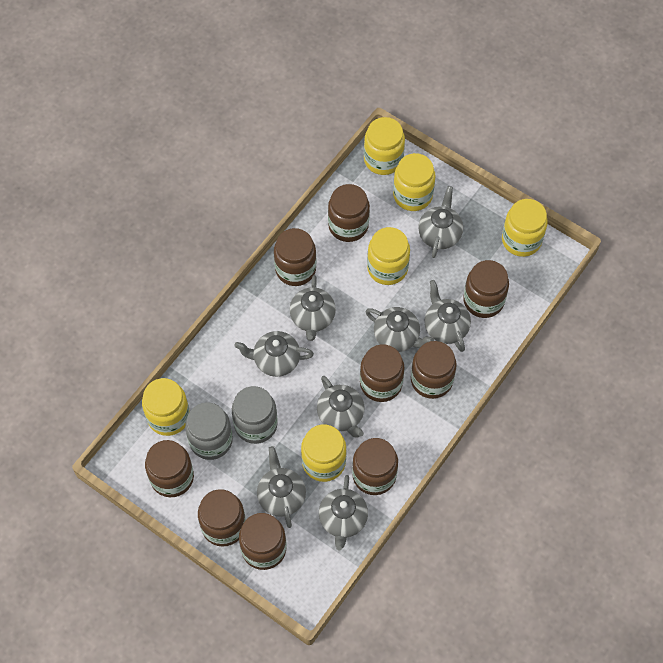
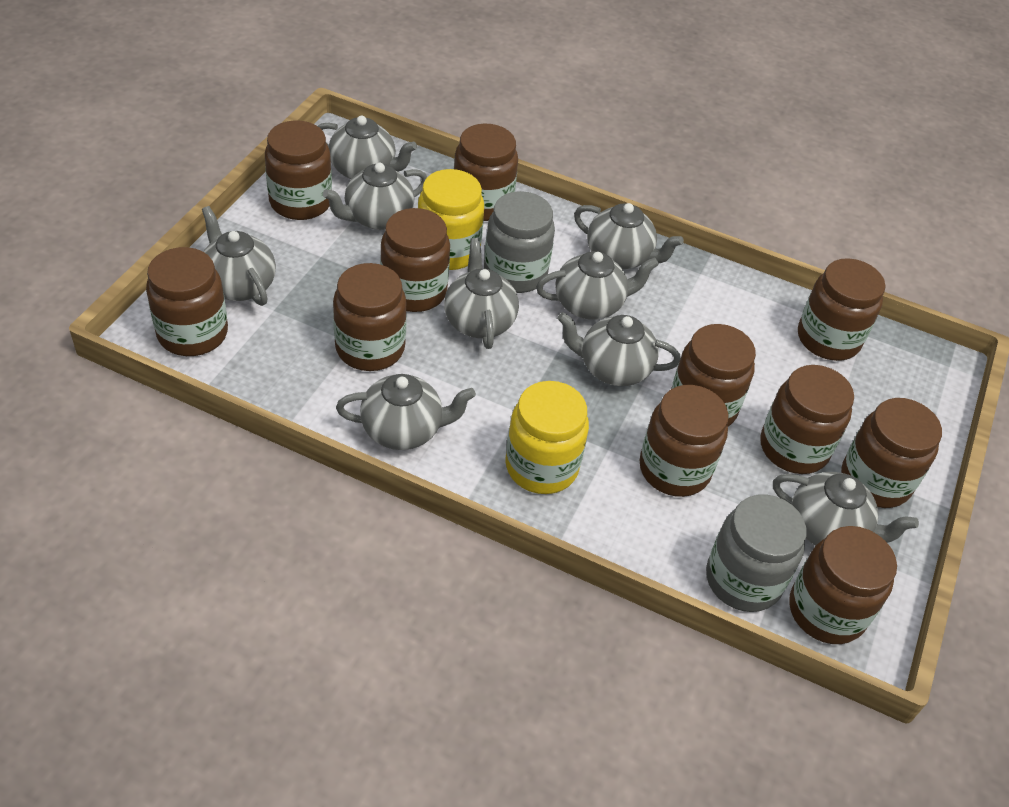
brown jar: [145,440,194,497] [198,489,246,547] [239,513,287,570] [274,228,316,286] [328,184,370,242] [352,438,398,495] [360,344,405,402] [411,341,457,399] [463,260,509,318] = 9 -> [146,247,228,356] [265,120,332,220] [333,263,407,371] [380,208,450,312] [454,124,518,221] [639,385,729,497] [671,324,756,426] [760,365,854,474] [789,526,897,644] [798,258,886,361] [841,398,942,508] = 11
grey teapot: [234,331,314,377] [257,446,306,528] [290,275,336,341] [317,376,364,438] [319,475,368,550] [365,307,434,352] [418,186,463,258] [424,280,471,352] = 8 -> [202,206,276,306] [318,116,417,179] [323,163,427,230] [336,374,476,450] [444,238,519,349] [536,251,659,320] [557,312,681,386] [574,203,684,269] [773,472,919,545] = 9
yellow jar: [142,378,190,436] [301,424,347,482] [364,117,405,175] [367,227,410,285] [393,153,436,211] [502,199,548,257] = 6 -> [418,169,484,270] [506,381,589,494] = 2

